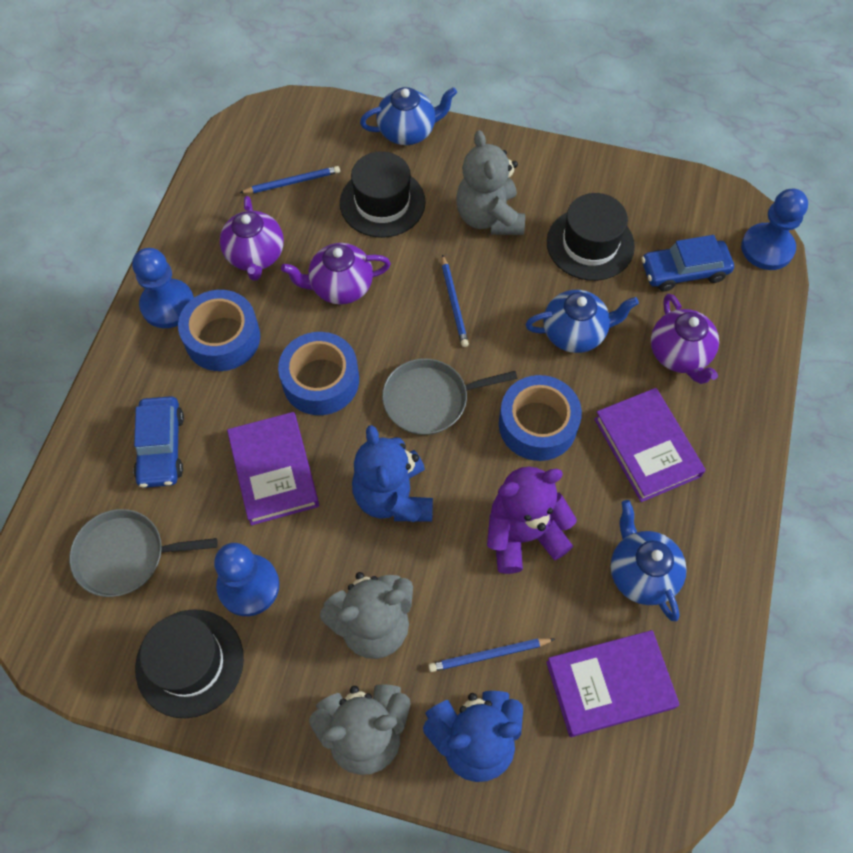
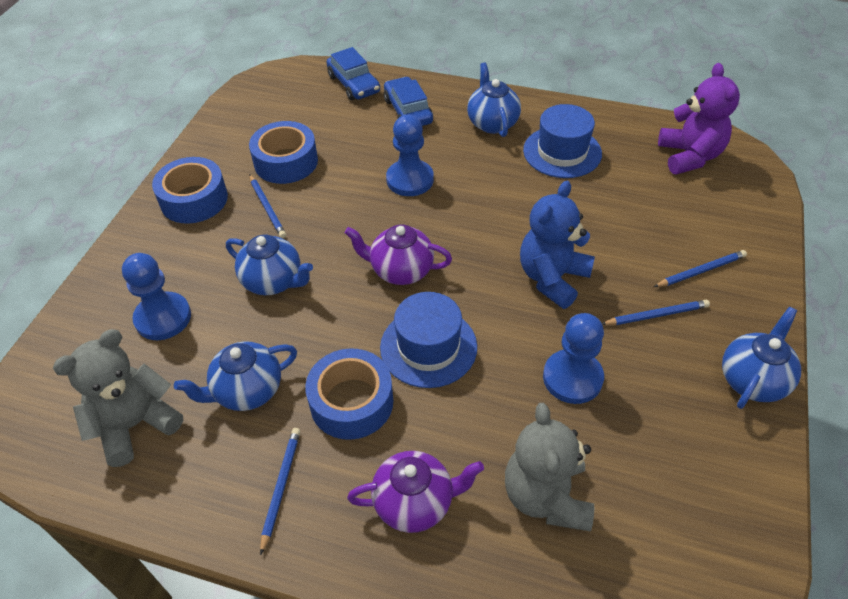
black hat: [135,609,244,718] [340,151,426,238] [547,193,635,281] = 3 -> none = 0
blue hat: none = 0 -> [380,292,477,388] [523,104,602,178] = 2
blue pencil: [240,166,340,193] [428,638,555,672] [442,254,469,347] = 3 -> [250,175,286,238] [260,428,300,555] [602,300,710,325] [654,250,747,287] = 4
blue teapot: [360,87,457,145] [526,290,639,353] [610,500,687,621] = 3 -> [174,341,297,411] [226,235,313,295] [467,62,521,137] [722,307,801,409] = 4
blue teddy bear: [352,425,433,522] [423,691,523,782] = 2 -> [520,181,595,309] = 1
grey pan: [69,509,218,597] [382,358,517,435] = 2 -> none = 0
grey teddy bear: [309,684,411,775] [320,572,413,659] [456,130,525,235] = 3 -> [53,329,183,467] [505,403,594,531] = 2
purple book: [227,412,319,525] [546,630,680,737] [594,388,706,502] = 3 -> none = 0
purple teapot: [220,196,284,281] [281,243,391,304] [651,294,719,384] = 3 -> [344,225,452,285] [347,451,484,533] = 2

